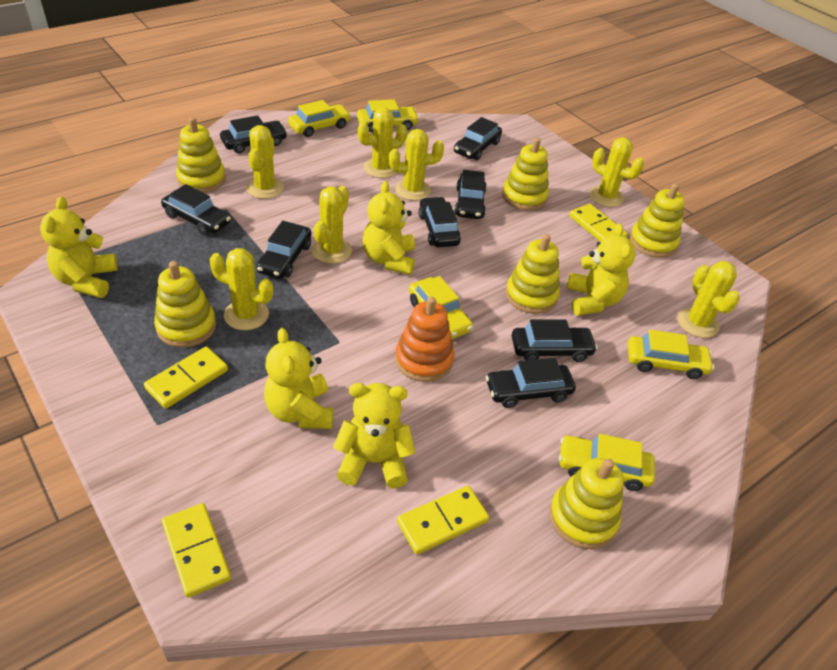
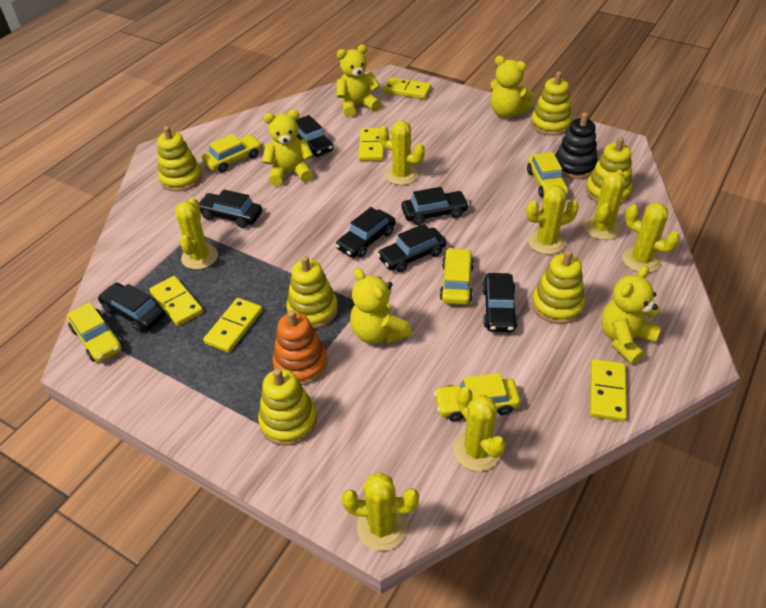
black car: [161,184,231,235] [220,115,287,153] [256,221,311,279] [418,197,461,247] [454,117,502,160] [454,170,487,219] [486,358,576,408] [512,319,597,362] = 8 -> [98,283,165,332] [199,189,262,228] [296,115,333,157] [335,207,396,258] [377,224,446,272] [401,187,469,225] [482,273,518,332] = 7
black stacking toy: none = 0 -> [555,112,598,179] = 1
yellow domino: [144,347,228,409] [162,503,231,597] [397,486,489,554] [569,204,628,242] = 4 -> [149,276,203,326] [203,298,263,353] [359,128,384,161] [383,77,431,99] [590,359,627,422] = 5

